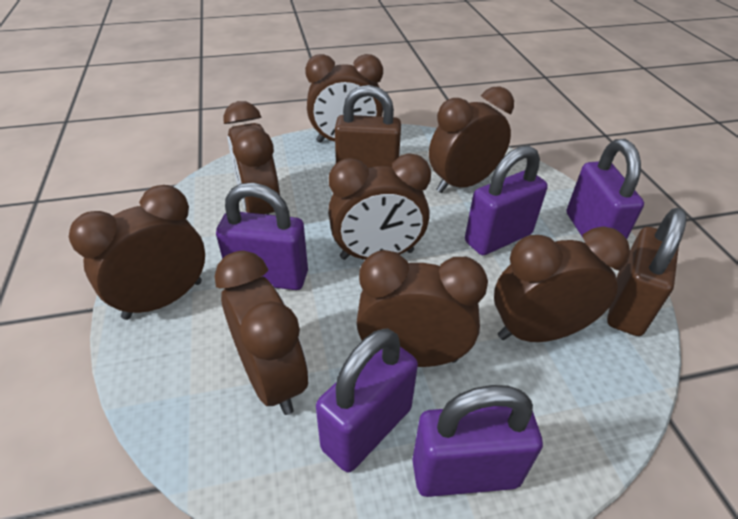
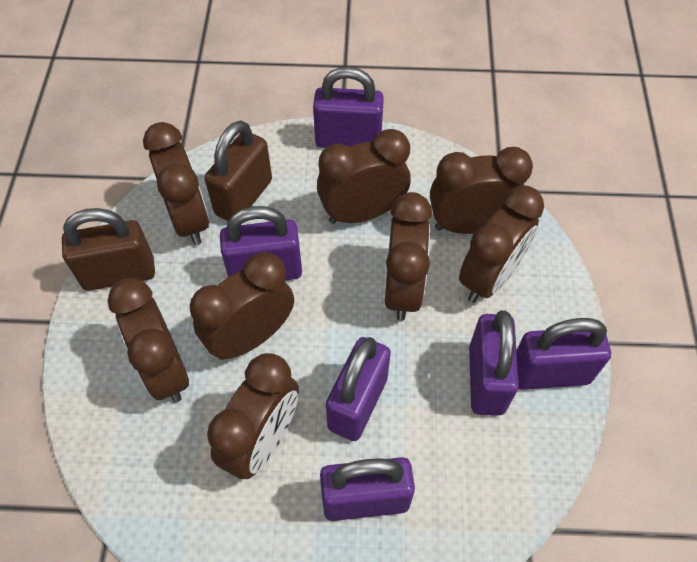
purple padlock: [216,183,308,290] [316,329,418,473] [412,385,543,497] [465,145,548,255] [567,139,644,239] = 5 -> [220,206,302,280] [313,67,384,148] [320,457,415,521] [326,337,391,441] [469,310,519,416] [516,318,611,390] = 6

